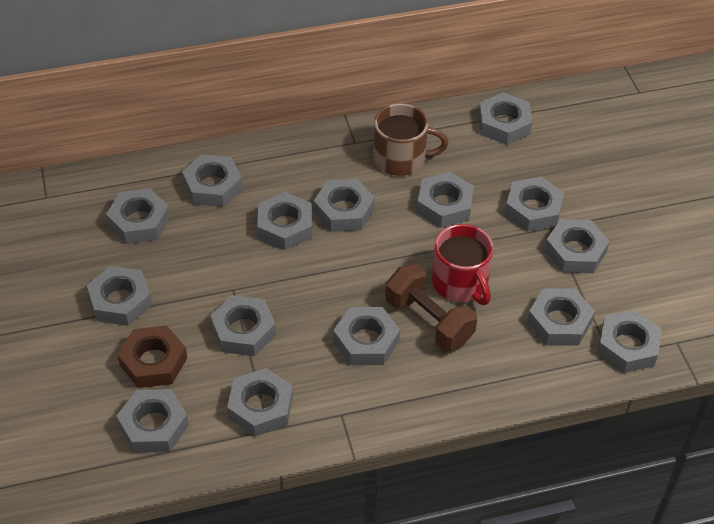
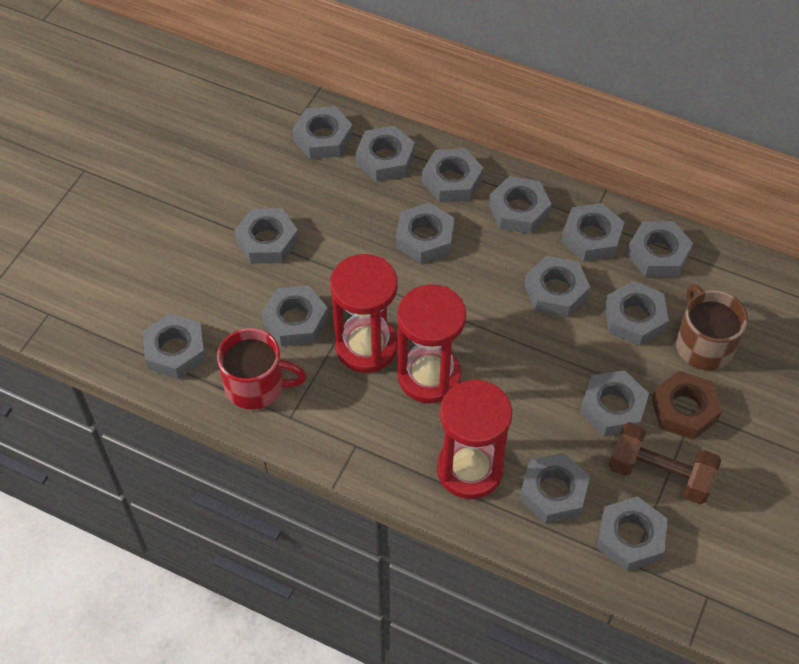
red hourglass: none = 0 -> [330,254,398,373] [397,284,466,403] [437,379,512,499] = 3

